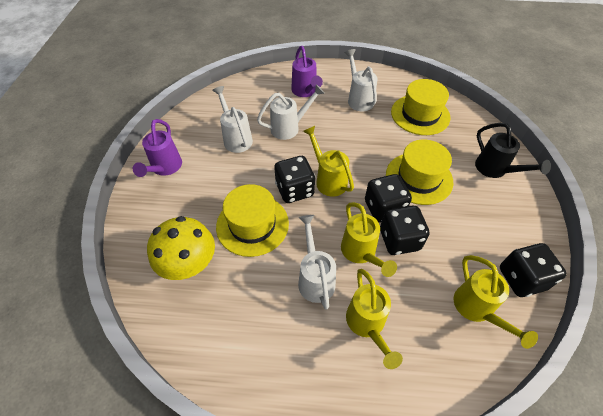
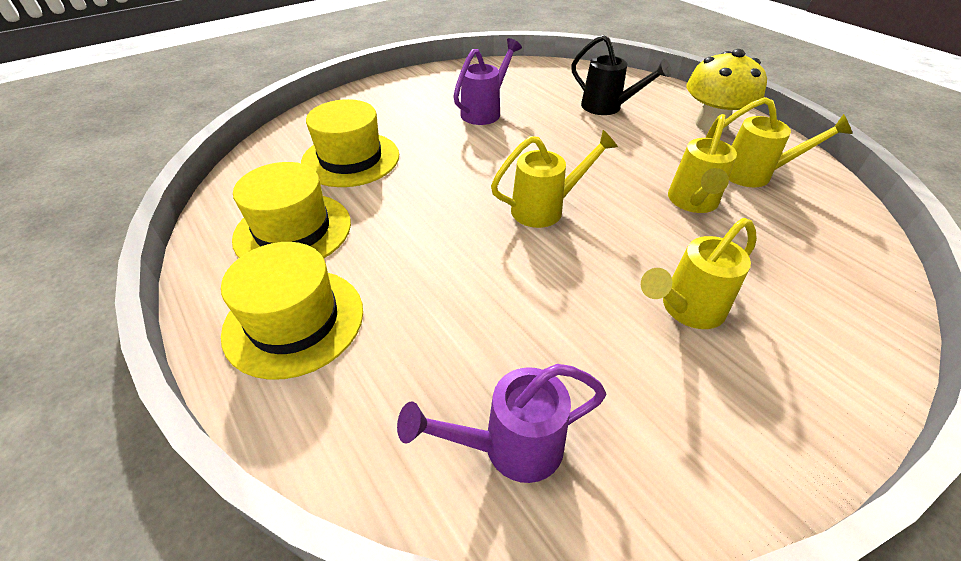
black dice: [274,156,315,203] [365,174,412,223] [380,206,430,255] [500,243,567,297] = 4 -> none = 0
white watering can: [212,86,253,153] [257,84,324,140] [298,215,336,309] [345,49,378,111] = 4 -> none = 0

